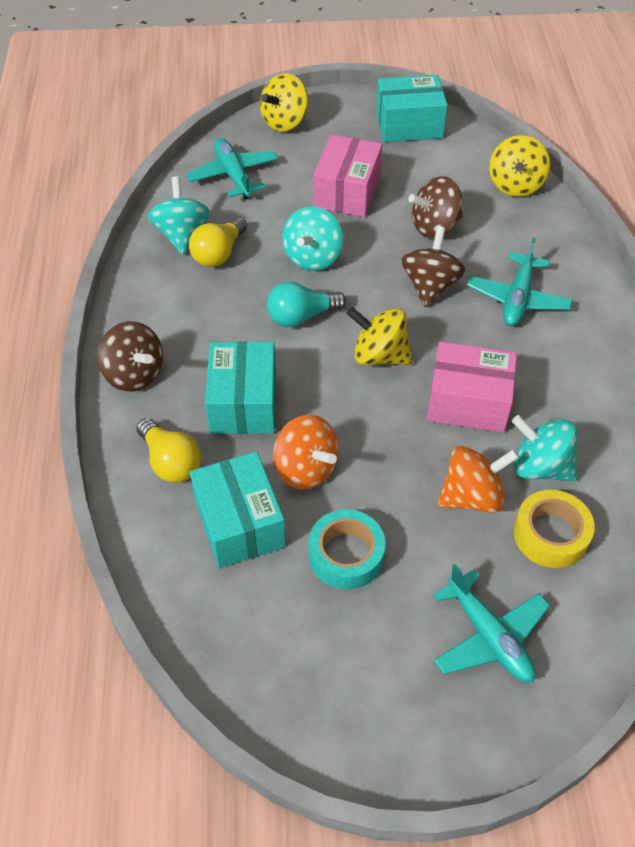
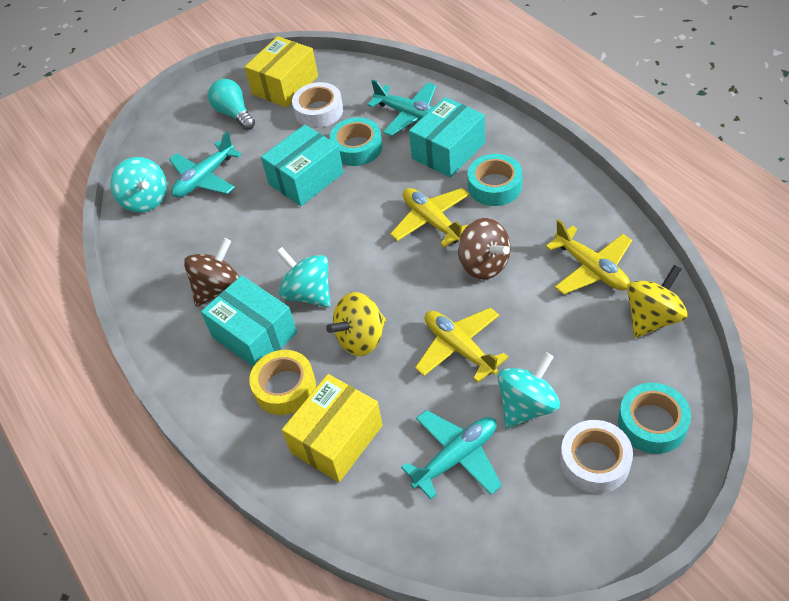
brown spinning top: [97,321,163,392] [401,226,466,307] [408,176,463,238] = 3 -> [184,238,239,307] [458,218,510,280] = 2
orange spinning top: [273,415,339,490] [438,446,519,513] = 2 -> none = 0
pink box: [313,134,382,217] [427,341,517,433] = 2 -> none = 0
turquoise tape: [308,509,385,590] = 1 -> [329,117,383,166] [467,154,523,206] [618,383,691,454] = 3
white tape: none = 0 -> [292,82,343,128] [560,420,633,493] = 2
yellow box: none = 0 -> [244,36,318,108] [282,374,383,482] = 2
yellow light bulb: [136,418,201,483] [189,217,247,267] = 2 -> none = 0
yellow plane: none = 0 -> [390,188,470,248] [415,308,509,383] [546,219,632,294] = 3
yellow spinning top: [260,73,308,132] [347,307,413,365] [489,135,550,197] = 3 -> [326,292,386,356] [627,265,688,338] = 2

